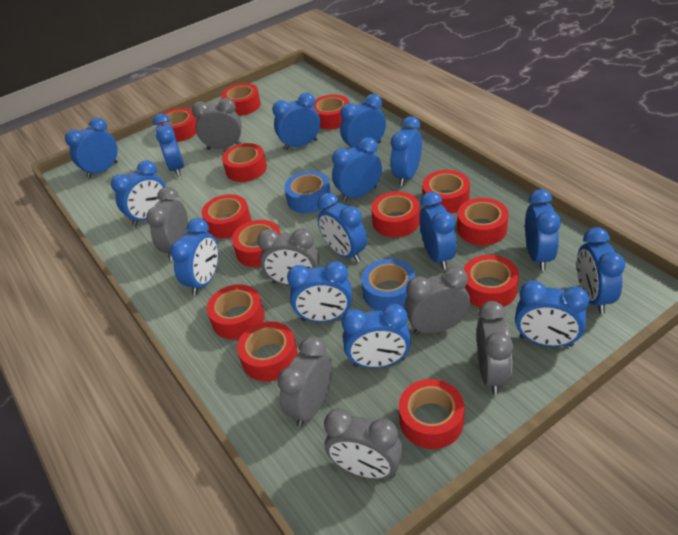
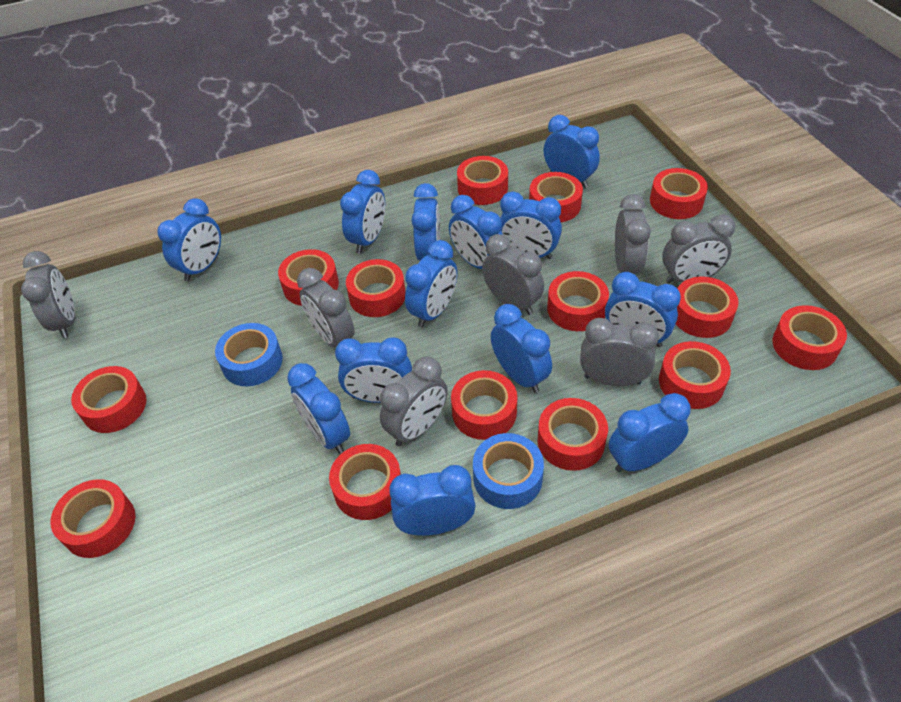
blue clock: [65,117,118,179] [111,160,166,226] [153,114,184,177] [170,218,218,295] [272,93,320,150] [287,261,352,322] [318,193,367,263] [332,137,382,202] [340,94,386,148] [342,304,411,368] [391,116,422,186] [419,192,456,270] [515,280,589,347] [525,189,561,271] [577,227,625,314] = 15 -> [157,198,221,281] [287,363,350,454] [335,338,412,403] [340,170,385,254] [389,465,476,536] [405,240,457,327] [411,183,440,261] [449,195,503,269] [491,304,552,393] [500,192,562,259] [544,115,600,188] [605,272,681,347] [609,393,691,472] = 13
red tape: [158,108,196,142] [202,194,251,239] [207,285,265,339] [221,83,261,116] [222,143,267,182] [232,220,281,267] [237,321,298,381] [312,95,349,129] [371,191,420,237] [399,379,464,449] [422,170,470,214] [457,198,509,246] [463,255,519,308] = 13 -> [51,479,135,558] [71,366,146,433] [278,249,339,306] [329,444,401,520] [346,259,406,317] [451,370,517,440] [457,156,508,205] [529,172,583,222] [538,398,608,471] [547,271,609,331] [650,168,708,219] [659,341,731,409] [676,277,738,338] [772,305,847,370] = 14

